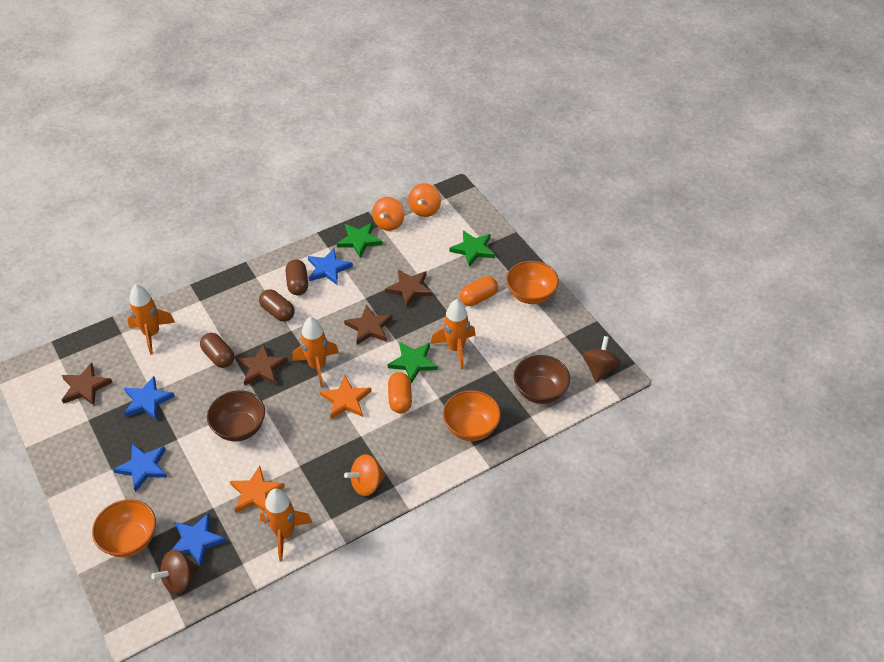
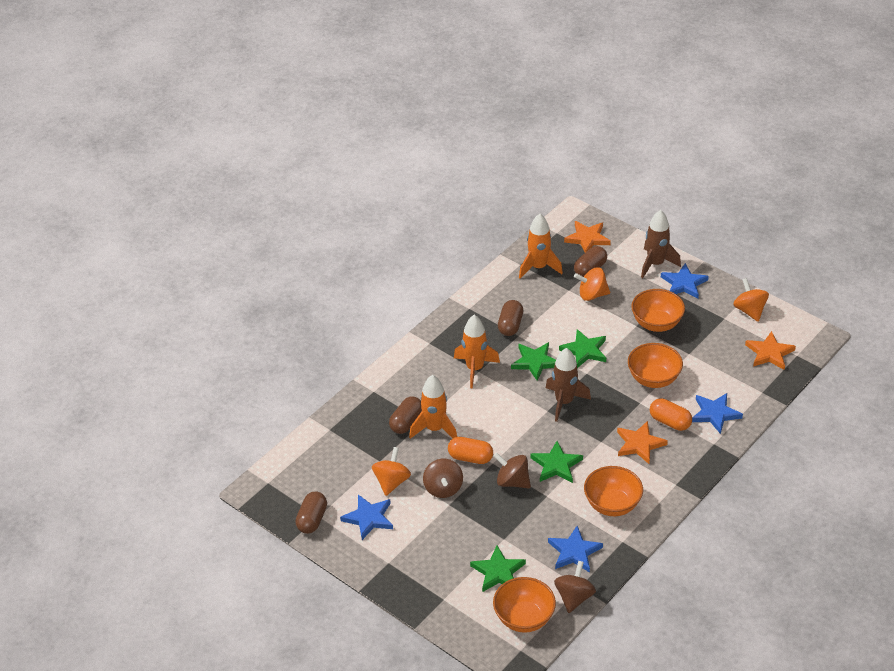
brown bowl: [207,390,265,441] [514,355,570,404] = 2 -> none = 0
brown capsule: [200,333,234,368] [259,289,295,322] [286,260,308,295] = 3 -> [295,491,327,534] [389,396,422,434] [498,300,523,336] [574,246,607,277] = 4
brown rocket: none = 0 -> [546,348,591,422] [641,210,681,278] = 2
brown spinning top: [151,550,199,595] [583,336,621,383] = 2 -> [423,459,463,498] [494,453,531,488] [554,561,596,613] = 3
brown star: [62,363,113,405] [237,344,288,385] [344,305,393,345] [385,269,432,307] = 4 -> none = 0
green star: [337,222,383,258] [388,342,438,384] [449,230,495,266] = 3 -> [470,546,526,592] [511,342,556,381] [530,441,583,483] [559,329,606,368] = 4
orange bowl: [92,499,156,557] [443,390,501,441] [506,261,559,304] = 3 -> [493,577,556,633] [584,466,643,516] [628,343,683,388] [631,289,685,332] = 4
orange rocket: [127,284,175,355] [260,489,313,562] [292,317,339,387] [431,299,476,369] = 4 -> [409,375,457,439] [454,315,500,388] [519,214,563,279] = 3
orange star: [230,466,285,513] [320,376,371,419] = 2 -> [564,221,611,252] [617,421,668,464] [745,331,796,370] = 3

